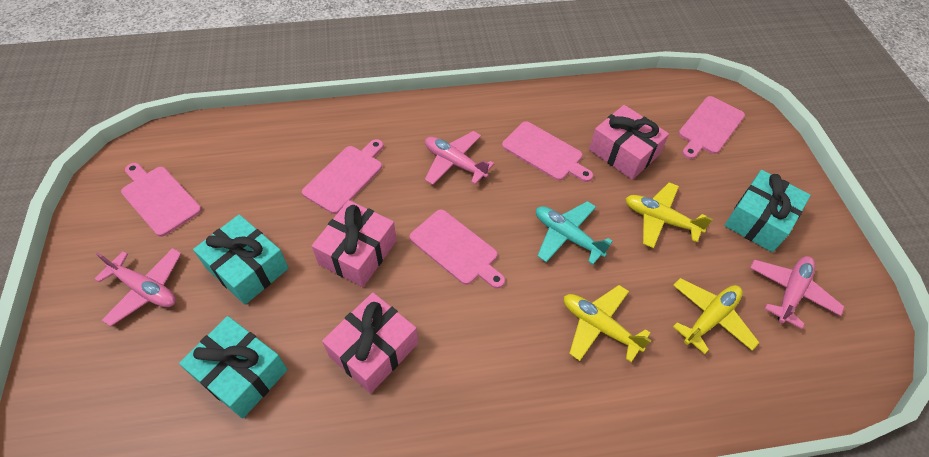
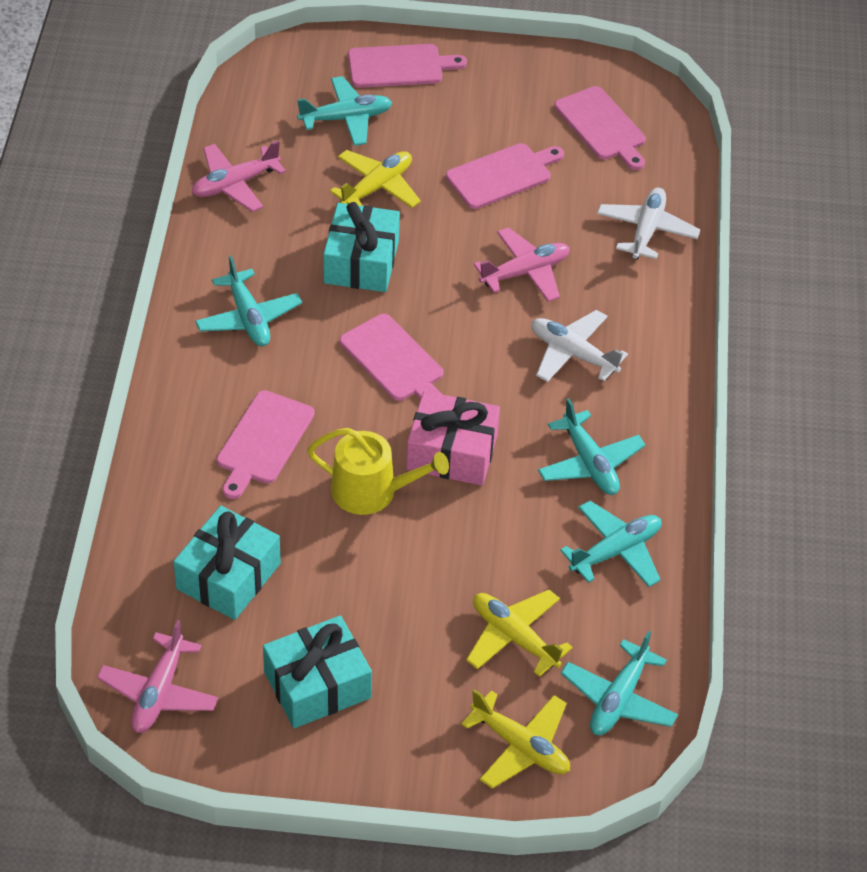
pink gift: [312,200,397,287] [322,292,418,393] [589,105,669,180] = 3 -> [406,391,500,486] = 1
turquoise plane: [536,201,613,265] = 1 -> [195,256,302,346] [297,76,392,146] [538,398,645,495] [560,501,661,587] [561,631,678,735] = 5
white plane: none = 0 -> [532,310,628,382] [597,188,700,260] = 2
yellow watering can: none = 0 -> [308,428,449,515] = 1

